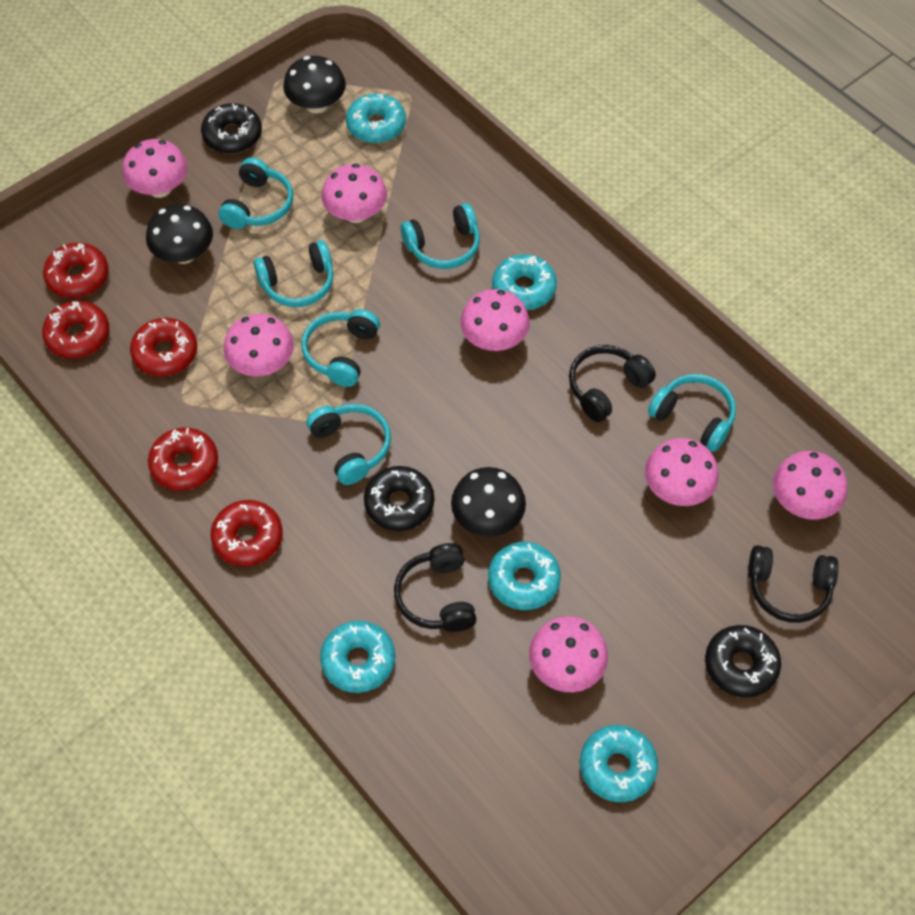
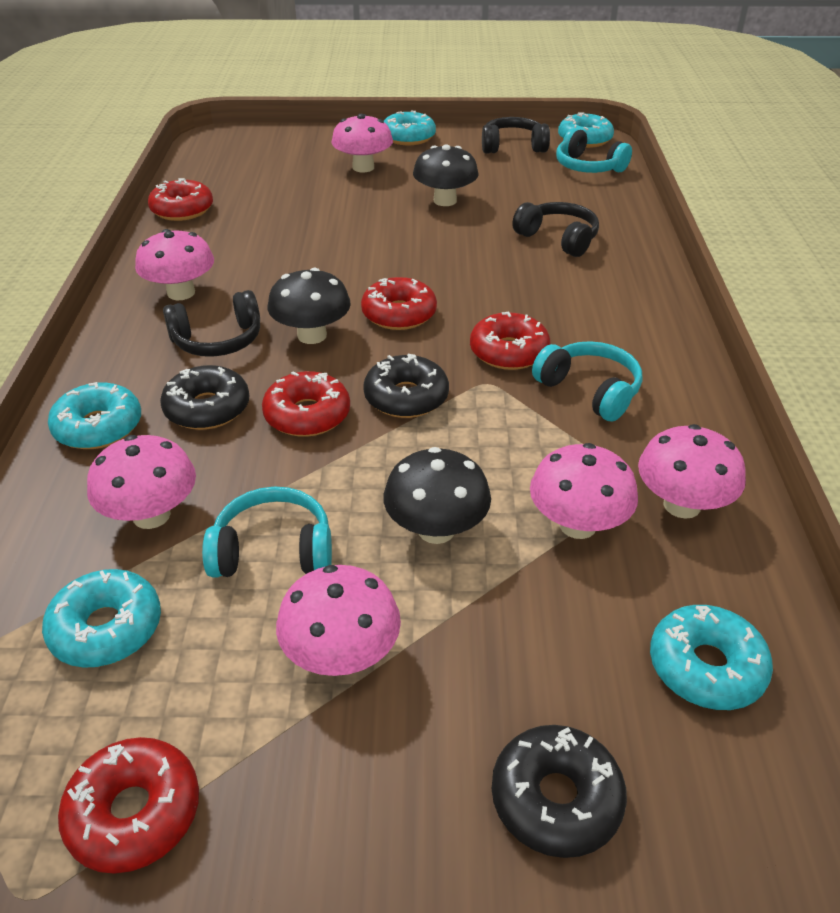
pink mushroom: [122,139,188,198] [224,314,294,376] [321,164,387,223] [460,289,530,351] [529,616,608,692] [645,438,719,506] [773,451,847,520] = 7 -> [87,435,196,529] [135,229,214,300] [276,565,401,676] [332,114,393,172] [530,443,638,539] [638,424,746,519] = 6
turquoise headphones: [218,157,293,229] [254,240,334,307] [301,309,380,387] [306,404,391,485] [401,203,480,269] [648,374,736,452] = 6 -> [202,487,332,578] [532,341,642,422] [556,128,632,173] = 3

